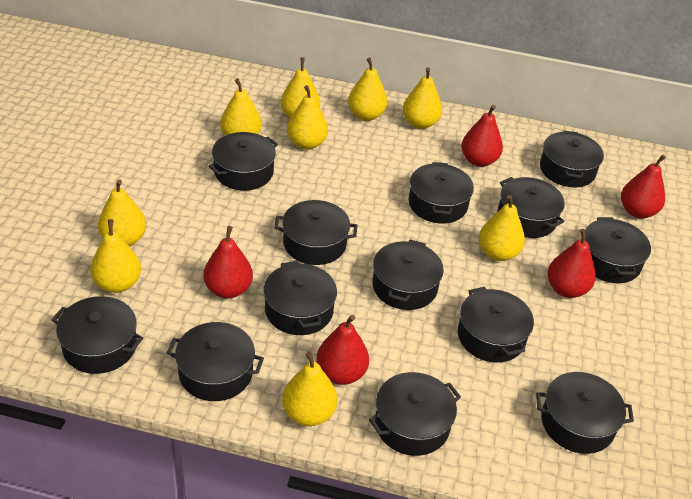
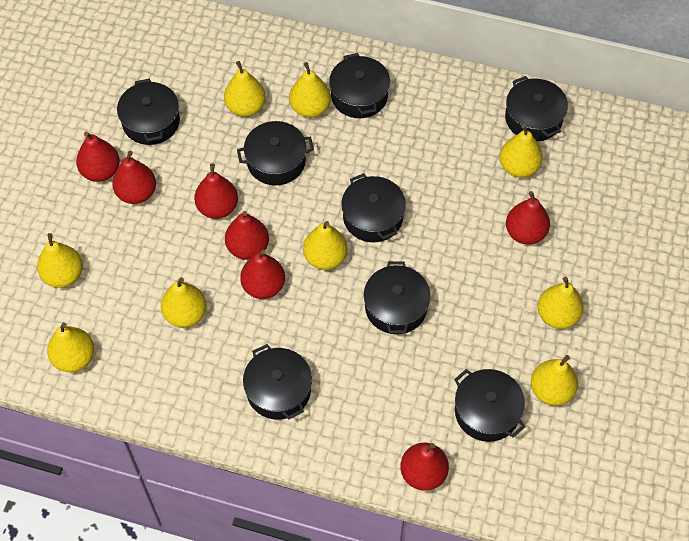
black pot: [52,296,143,374] [167,322,264,401] [209,132,278,191] [263,261,337,335] [274,200,358,265] [369,372,461,456] [372,240,444,310] [408,162,474,224] [458,287,534,363] [497,177,565,238] [536,372,634,454] [540,131,604,188] [585,217,651,283] = 13 -> [117,79,180,145] [237,121,314,185] [243,344,312,420] [329,53,390,118] [341,173,406,242] [364,261,431,334] [454,369,525,442] [505,76,568,141] = 8
red pear: [203,226,253,298] [316,315,369,385] [461,105,503,167] [547,229,596,298] [621,154,666,218] = 5 -> [76,132,120,182] [112,151,156,204] [194,163,238,219] [225,211,269,260] [240,250,285,299] [400,442,449,491] [506,191,550,245] = 7

